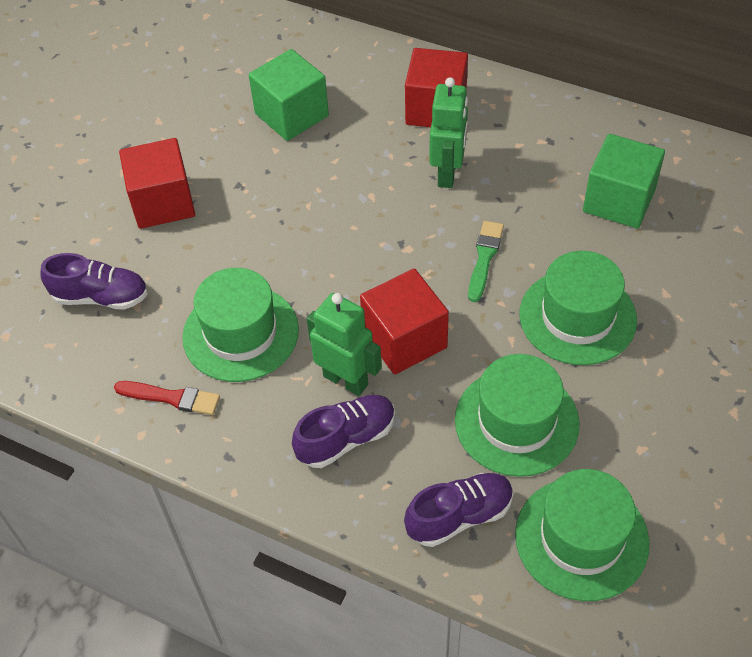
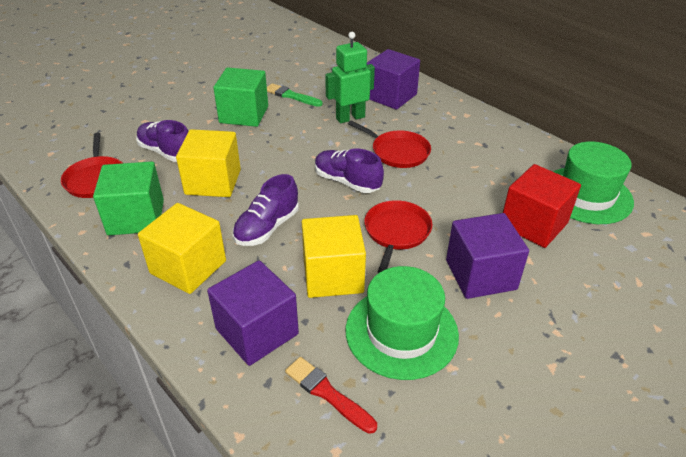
green hat: [182,268,299,382] [455,354,579,477] [515,469,650,601] [520,251,637,365] = 4 -> [346,266,459,380] [553,141,634,224] = 2
green robot: [307,293,382,396] [429,77,468,188] = 2 -> [325,32,375,123] = 1
purple cube: none = 0 -> [207,260,299,366] [367,49,420,110] [446,213,529,299] = 3
red cube: [119,138,195,229] [360,269,449,375] [405,48,468,127] = 3 -> [503,164,581,248] = 1
red pan: none = 0 -> [61,133,122,198] [348,120,431,168] [364,200,433,273] = 3
yellow cube: none = 0 -> [138,203,226,294] [176,129,241,197] [302,215,366,298] = 3

